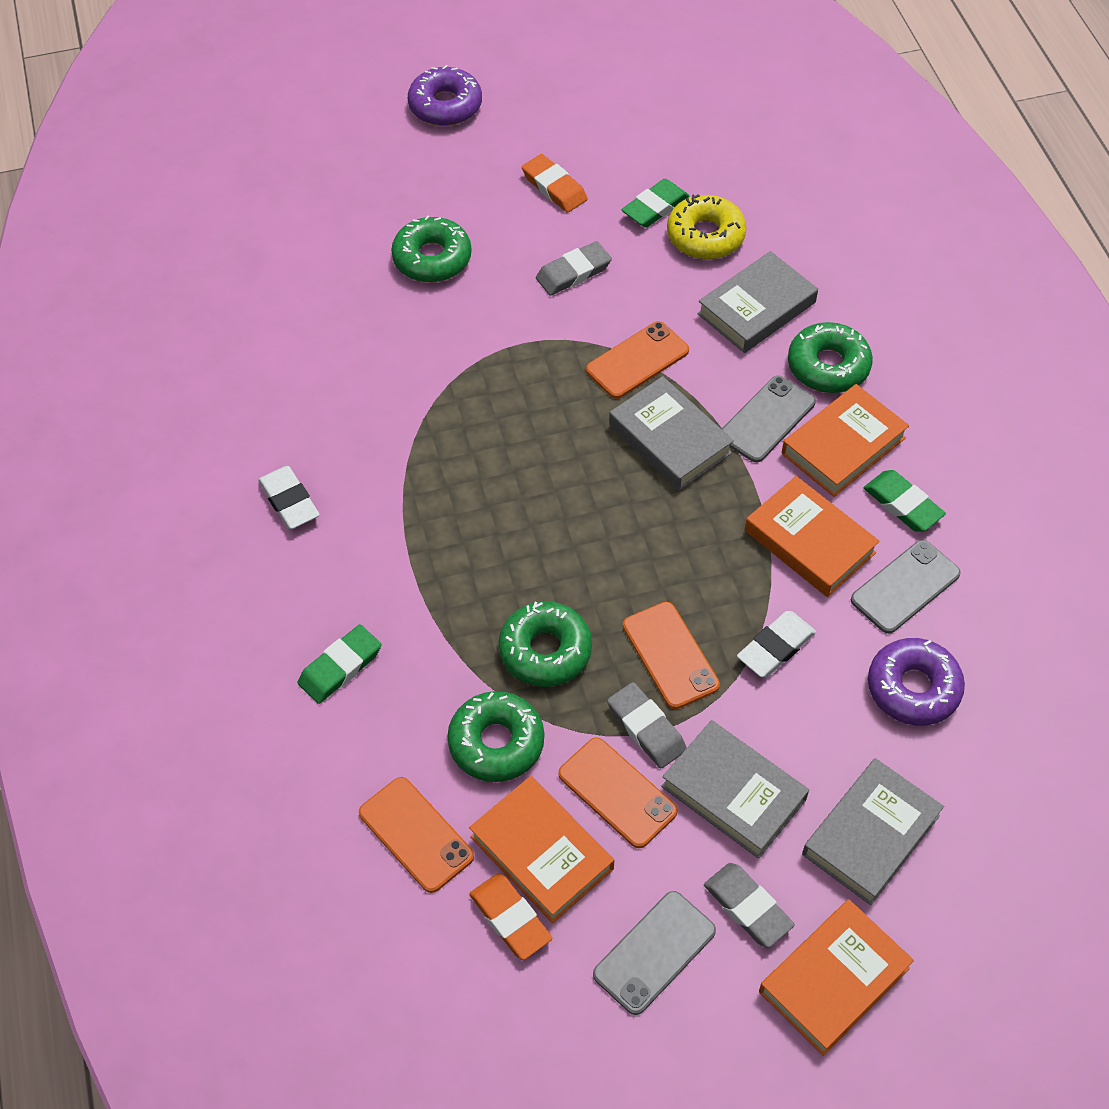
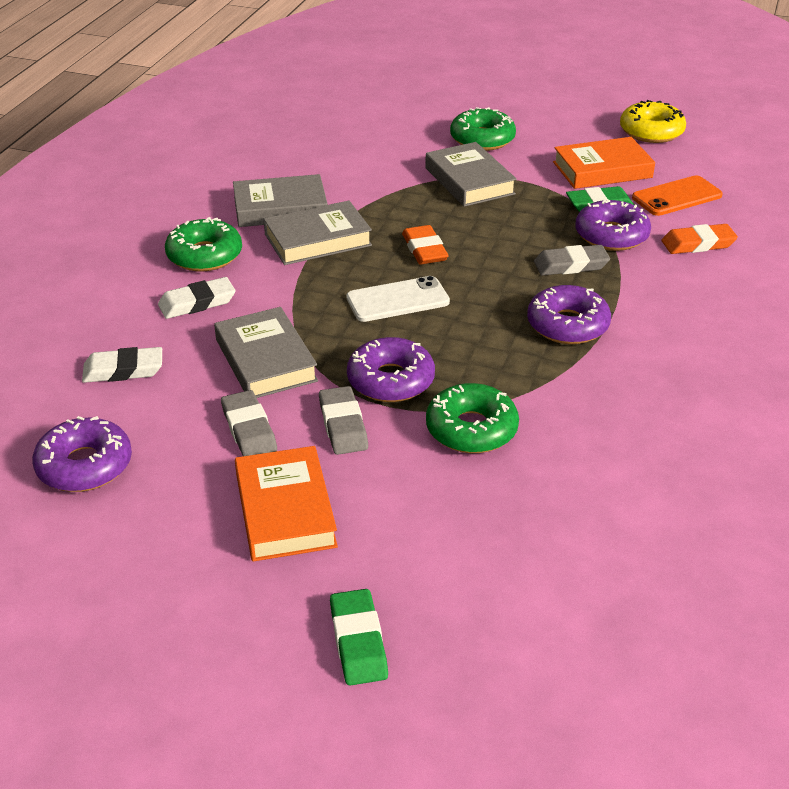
green donut: [391,216,472,282] [447,691,544,782] [498,601,592,687] [788,322,873,393] = 4 -> [165,217,242,272] [426,383,519,453] [450,107,516,151] = 3
green eraser: [298,624,381,704] [621,179,689,227] [864,470,946,532] = 3 -> [330,589,388,686] [566,186,634,212] = 2
grey phone: [593,891,716,1015] [722,375,816,463] [851,540,961,634] = 3 -> none = 0
orange book: [469,776,614,923] [745,476,880,597] [759,899,914,1056] [782,384,909,497] = 4 -> [235,446,338,562] [553,137,655,189] = 2
orange phone: [359,777,474,893] [558,737,678,848] [586,321,689,399] [623,602,720,709] = 4 -> [632,175,723,216] = 1
purple donut: [408,65,482,126] [868,638,965,726] = 2 -> [32,416,132,492] [347,337,435,402] [527,285,611,344] [575,199,651,251] = 4
white phone: none = 0 -> [346,276,450,322] = 1

